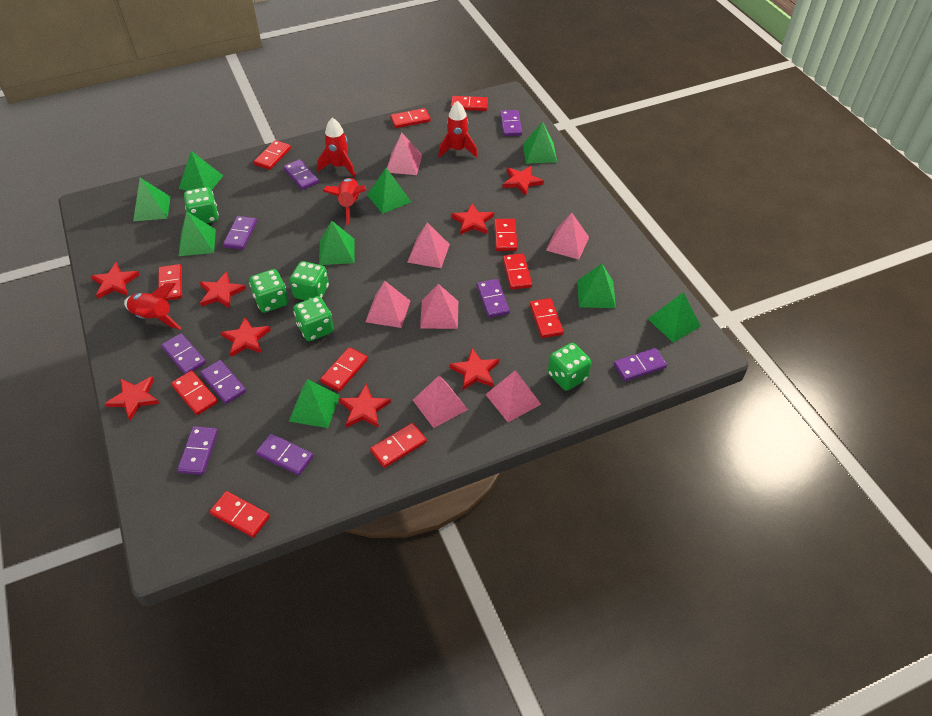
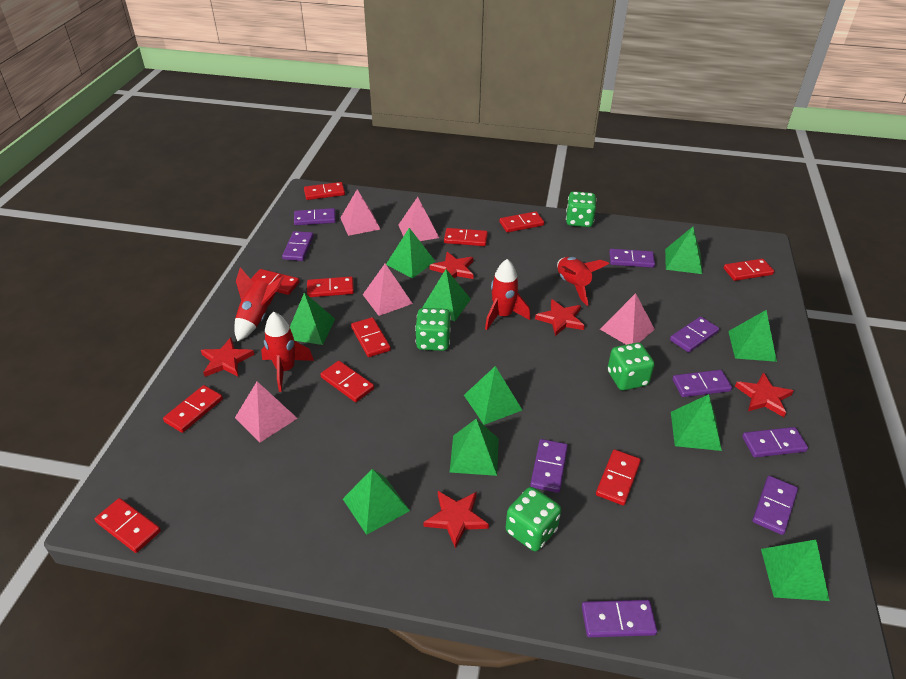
green dice: [184,187,219,223] [249,269,289,313] [289,261,329,300] [293,296,334,341] [548,343,591,391] = 5 -> [415,308,451,351] [506,487,561,551] [566,191,596,227] [607,343,654,390] = 4
green pyramid: [133,178,171,221] [179,151,223,191] [179,211,216,256] [289,379,340,428] [319,221,354,265] [367,167,411,214] [523,122,557,164] [577,264,616,308] [648,292,701,343] = 9 -> [290,293,335,345] [343,469,410,535] [386,228,435,278] [422,269,471,321] [449,419,499,476] [464,366,522,425] [665,227,702,274] [671,394,722,451] [728,310,777,362] [761,540,829,601] = 10
pink pyramid: [365,281,410,328] [387,133,422,175] [407,222,450,268] [413,376,468,428] [420,284,458,329] [485,370,541,422] [546,213,589,260] = 7 -> [235,382,298,442] [340,189,381,236] [363,264,413,316] [399,197,439,241] [600,293,655,345] = 5
red star: [91,262,139,299] [105,376,160,420] [200,272,246,309] [220,317,271,357] [339,384,391,428] [449,348,499,390] [451,203,494,235] [503,166,544,196] = 8 -> [201,338,255,377] [423,491,489,549] [430,252,473,279] [535,299,585,336] [735,373,794,417] = 5

